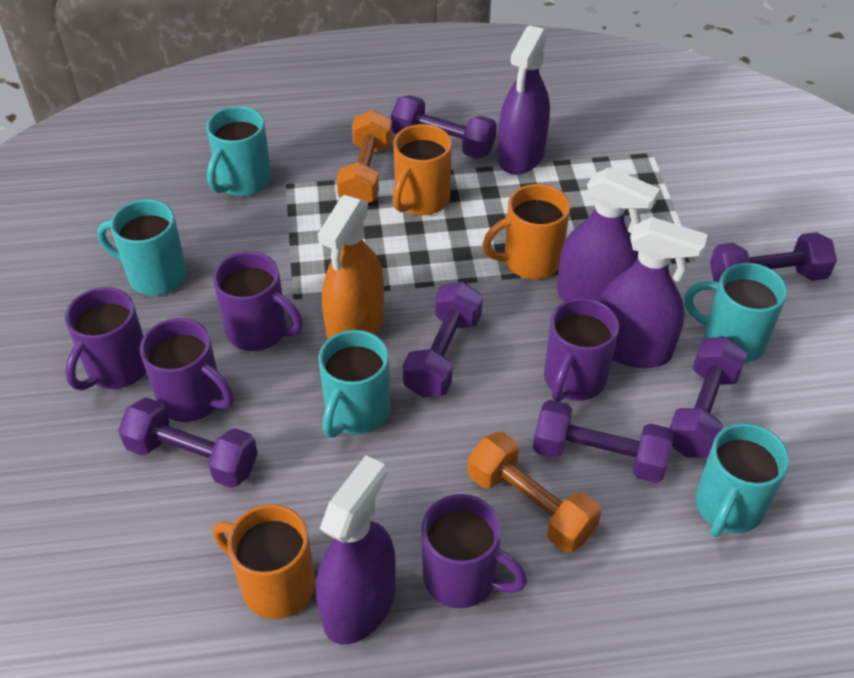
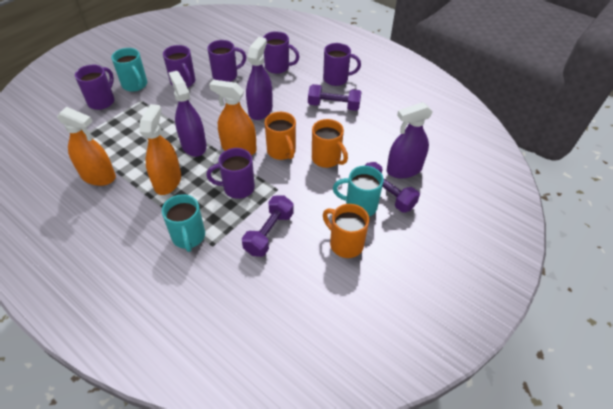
orange dumbbell: [336,110,392,203] [468,432,602,552] = 2 -> none = 0
orange spray bottle: [318,195,384,340] = 1 -> [57,107,116,186] [139,104,181,195] [209,79,257,155] = 3
purple dumbbell: [118,397,258,488] [391,95,497,159] [403,282,483,398] [533,400,673,483] [669,337,747,458] [710,232,837,282] = 6 -> [242,195,294,257] [308,84,361,111] [365,162,420,213] = 3
purple mug: [65,287,146,390] [140,318,234,422] [213,251,303,351] [422,494,527,608] [544,298,619,402] = 5 -> [75,65,114,110] [163,45,196,88] [206,148,255,199] [207,40,246,82] [263,31,299,74] [323,43,361,86] = 6
purple spray bottle: [316,455,396,645] [498,25,550,175] [557,167,660,302] [599,217,708,368] = 4 -> [169,71,207,157] [246,37,273,120] [387,102,433,178] = 3
turquoise mug: [97,199,187,295] [206,106,271,196] [318,330,390,438] [684,263,787,363] [695,423,789,537] = 5 -> [111,48,147,92] [162,194,205,252] [333,166,384,216] = 3

